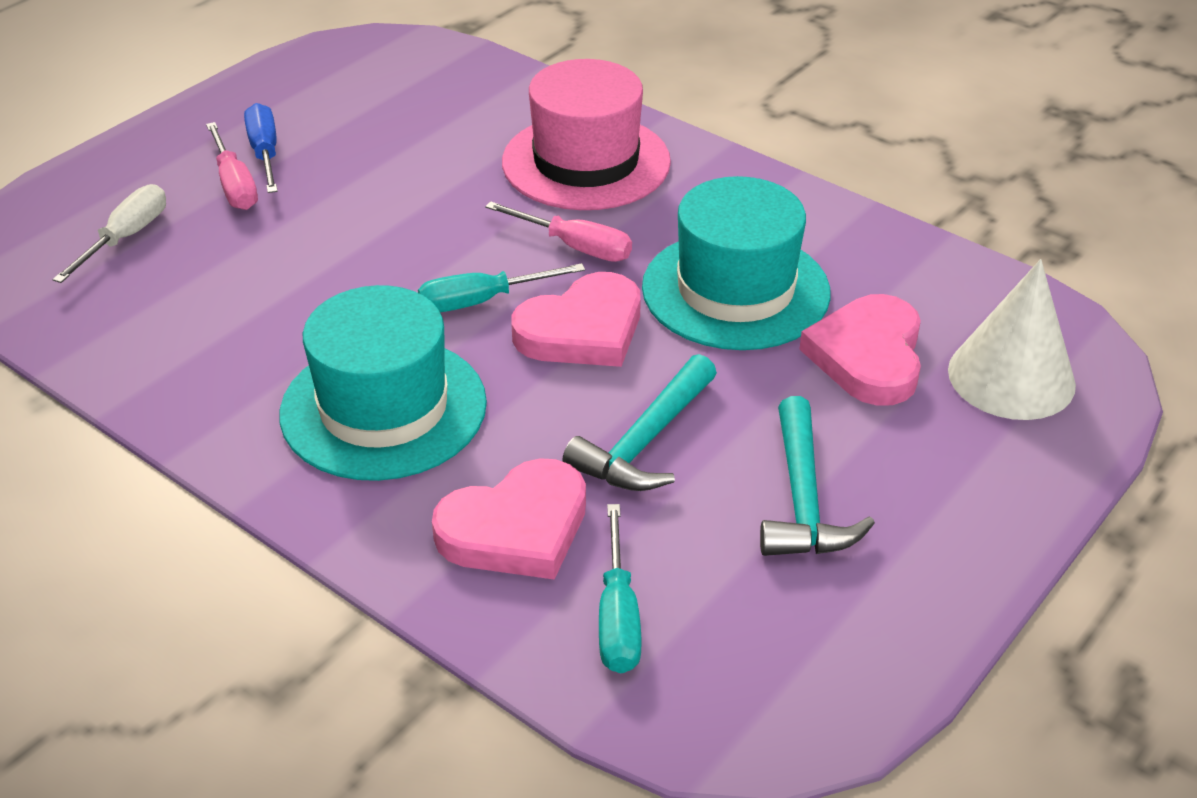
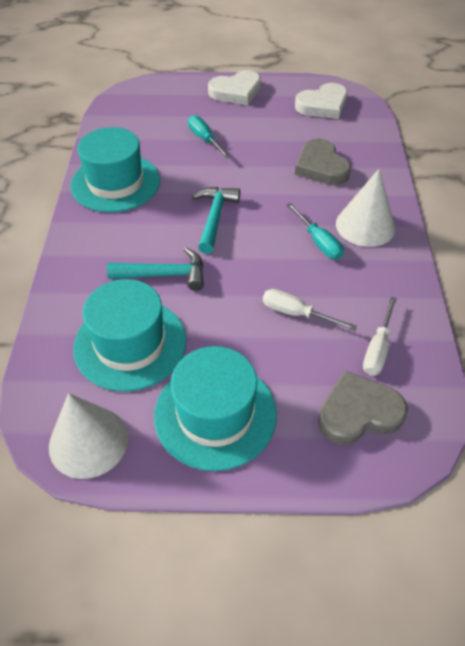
blue screwdriver: [244,103,278,193] = 1 -> none = 0
grey heart: none = 0 -> [295,139,351,185] [318,371,408,445] = 2
pink hat: [502,59,671,210] = 1 -> none = 0
pink heart: [432,458,586,580] [511,272,641,367] [799,294,921,406] = 3 -> none = 0
pink screwdriver: [206,122,258,210] [485,201,632,262] = 2 -> none = 0
turquoise hat: [280,285,487,481] [642,176,831,350] = 2 -> [71,127,160,213] [73,279,187,391] [154,346,277,471] = 3
white cone: [948,259,1076,420] = 1 -> [49,393,128,479] [336,169,395,247] = 2
white heart: none = 0 -> [208,70,261,105] [295,83,348,119] = 2
white screwdriver: [52,184,166,283] = 1 -> [263,289,357,331] [363,296,397,376] = 2

